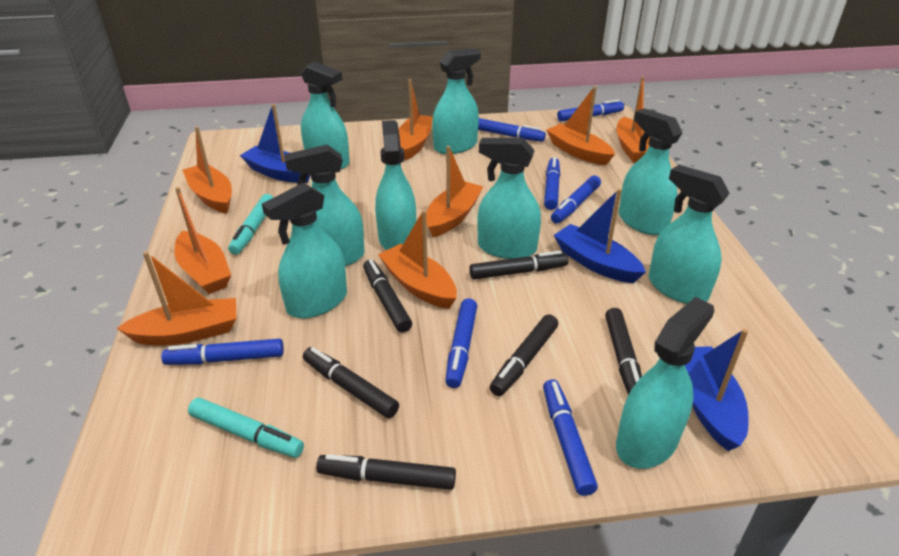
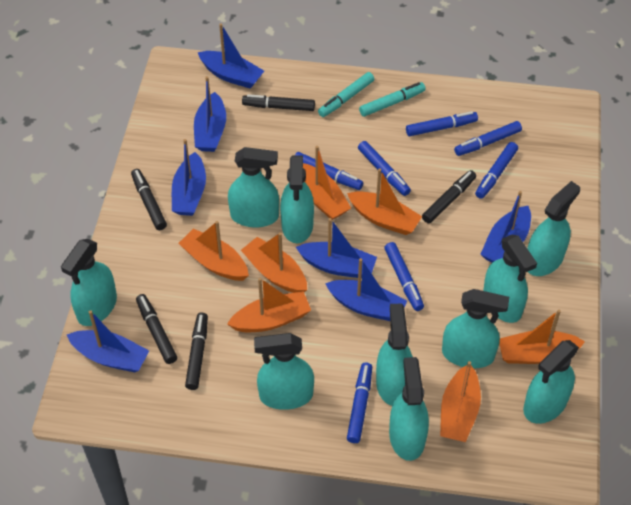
black marker: [303,347,399,418] [316,454,456,490] [363,259,412,333] [469,251,568,280] [490,314,558,396] [605,308,642,395] = 6 -> [131,169,167,230] [136,294,177,364] [185,313,208,390] [242,94,315,111] [422,170,476,223] = 5
blue boat: [240,104,310,183] [554,188,646,283] [685,329,749,451] = 3 -> [67,310,149,372] [172,139,206,216] [194,76,226,152] [198,23,264,89] [296,218,377,278] [325,258,407,321] [480,191,531,263] = 7
orange boat: [116,251,237,346] [174,187,231,294] [183,126,232,213] [378,210,457,309] [399,79,433,160] [426,146,483,237] [546,86,615,165] [617,76,650,162] = 8 -> [179,221,249,281] [227,278,311,332] [241,232,307,293] [303,146,351,220] [347,169,422,235] [440,361,481,442] [499,310,585,364] = 7
turquoise spray bottle: [262,183,347,319] [284,145,364,266] [301,61,350,169] [375,120,416,250] [432,48,481,154] [477,138,541,259] [616,297,714,469] [619,108,682,235] [649,165,730,304] = 9 -> [61,239,117,326] [228,147,279,227] [254,333,314,410] [280,156,314,243] [376,303,413,406] [389,357,429,461] [442,289,509,368] [483,235,537,323] [523,340,579,424] [527,181,580,276] = 10

